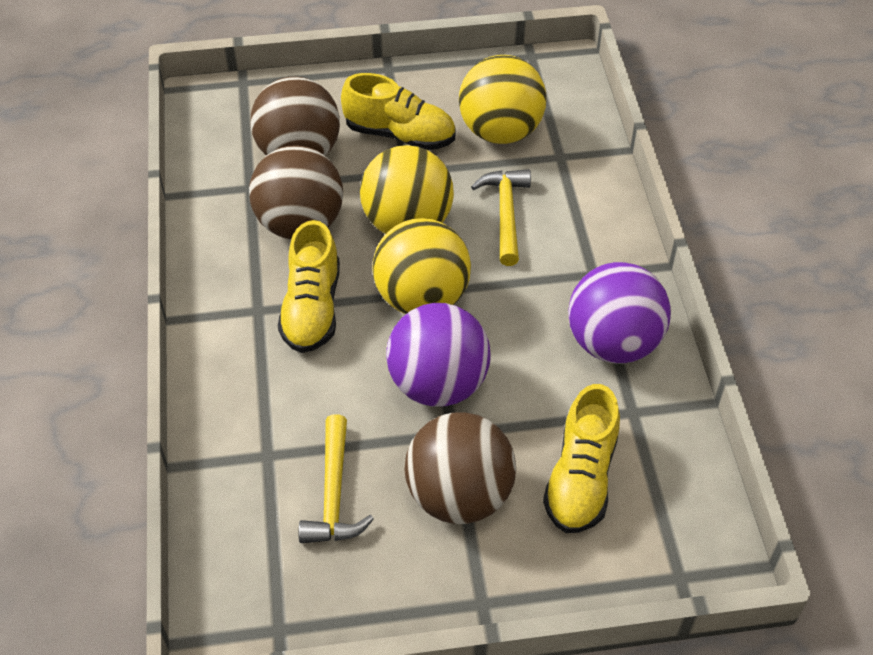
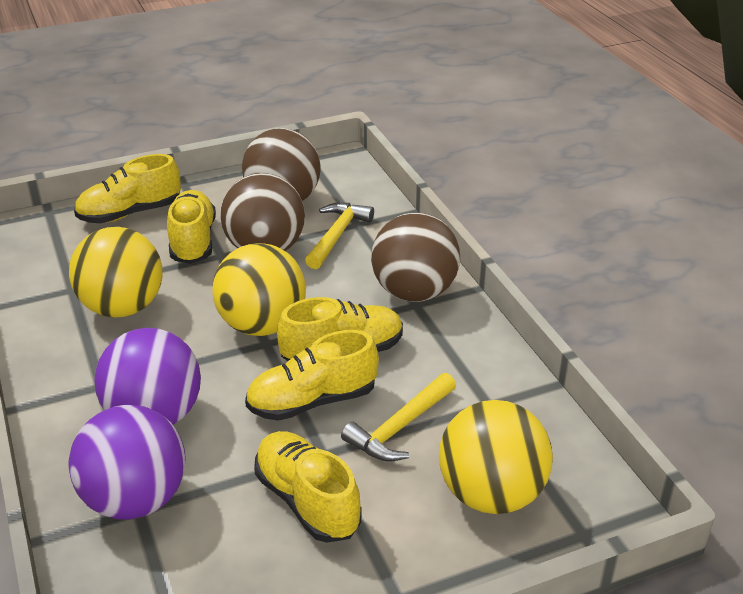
yellow shoe: [278,220,340,353] [341,73,455,150] [543,384,620,533] = 3 -> [74,154,181,223] [167,190,216,264] [245,330,379,421] [254,431,361,543] [277,297,403,361] = 5

